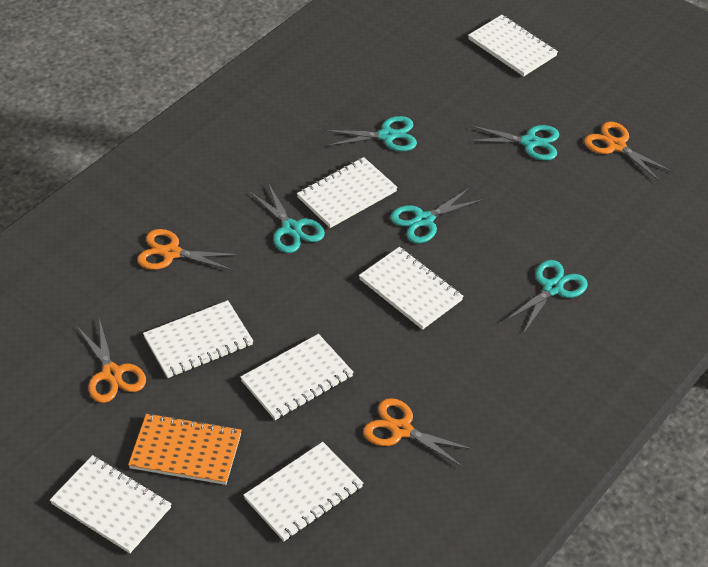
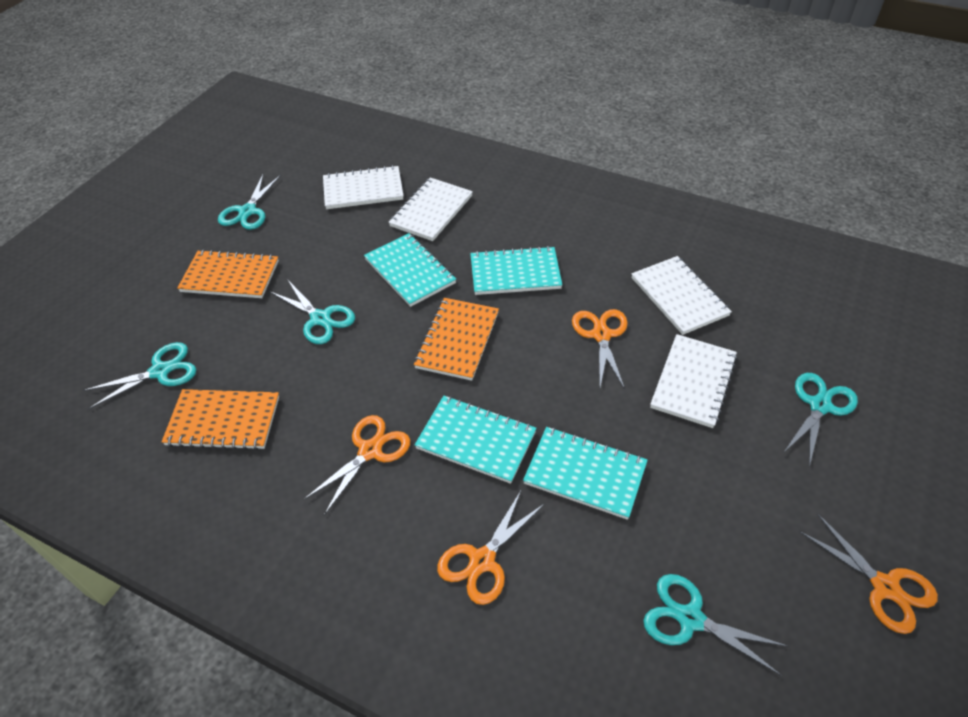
orange notebook: [128,413,242,485] = 1 -> [162,389,279,450] [177,250,279,298] [414,298,499,381] = 3
turquoise notebook: none = 0 -> [364,233,456,307] [415,396,537,484] [470,246,562,295] [523,427,648,520] = 4
white notebook: [50,455,171,553] [143,300,253,378] [240,334,354,420] [243,442,363,541] [297,157,398,228] [359,247,464,330] [468,15,558,76] = 7 -> [323,165,404,209] [389,178,473,241] [632,256,732,335] [650,334,737,428] = 4

